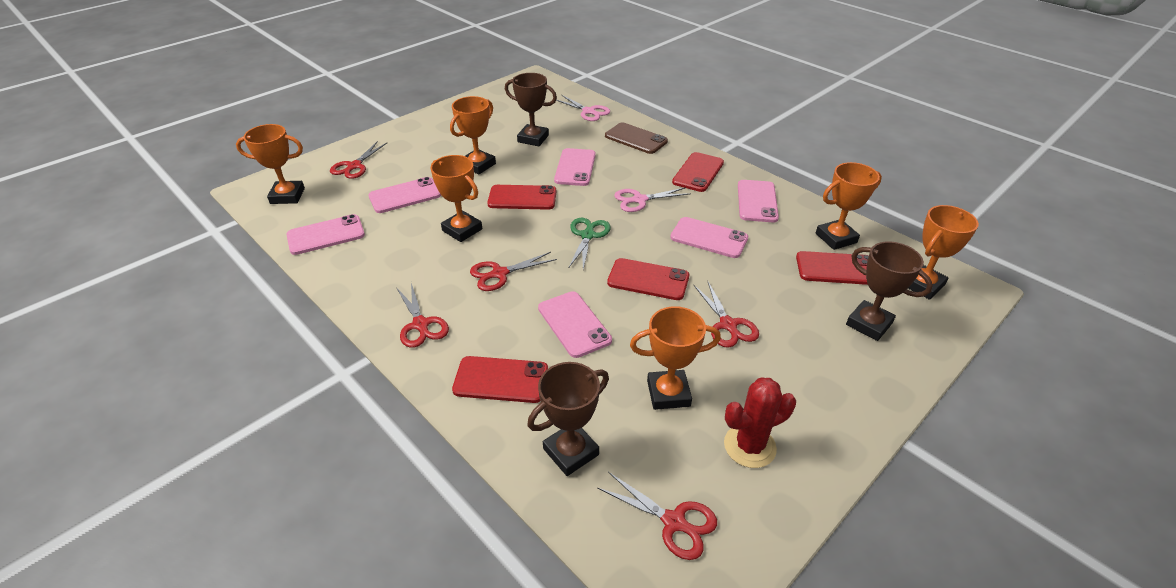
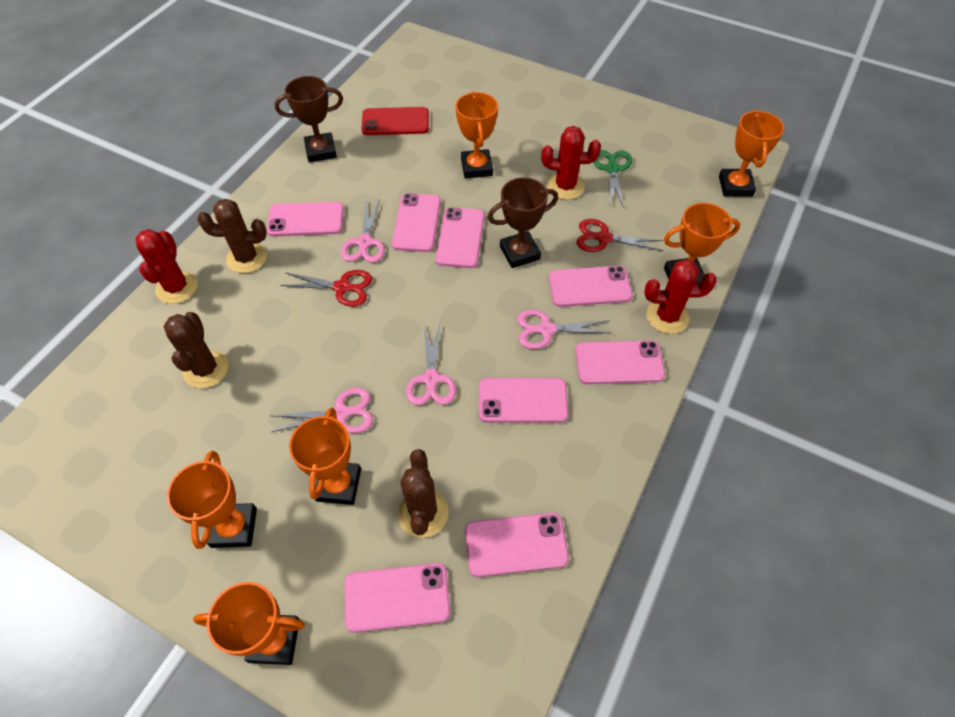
brown cactus: none = 0 -> [164,312,229,388] [197,199,267,273] [398,449,449,538] = 3
brown phone: [605,122,668,154] = 1 -> none = 0
brown trophy: [505,73,557,146] [527,362,609,476] [846,241,933,341] = 3 -> [275,76,343,163] [488,177,558,268] = 2
pink phone: [286,214,365,255] [368,177,441,213] [538,291,612,358] [554,148,596,186] [670,217,748,258] [738,180,779,222] = 6 -> [267,202,344,237] [344,563,450,633] [392,193,441,252] [435,207,485,268] [465,512,569,577] [479,378,568,423] [549,266,633,307] [575,340,665,384] = 8
pink scissors: [556,95,610,121] [614,187,691,212] = 2 -> [271,388,373,433] [341,199,385,263] [406,324,456,405] [517,309,610,349] = 4
red cactus: [724,378,796,468] = 1 -> [135,229,198,304] [541,126,601,200] [644,259,717,334] = 3
red phone: [452,356,548,403] [487,185,556,210] [607,258,689,300] [672,152,724,192] [796,251,869,285] = 5 -> [362,107,429,135] = 1
red scissors: [330,141,387,179] [396,283,449,348] [470,252,557,291] [598,472,717,560] [693,282,759,348] = 5 -> [280,270,372,307] [577,219,664,252] = 2

